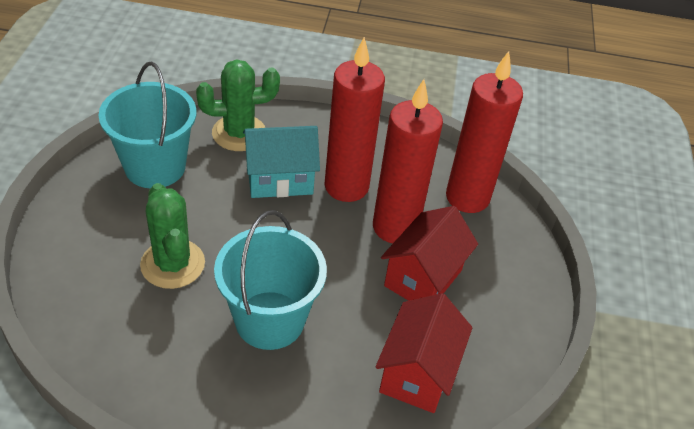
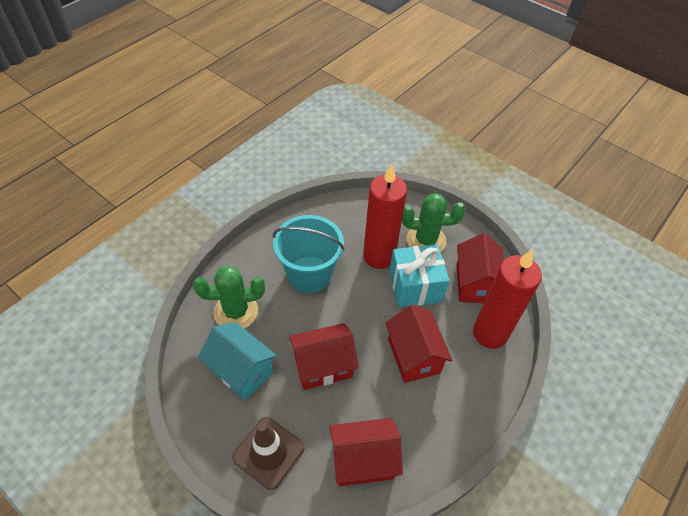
brown traffic cone: none = 0 -> [232,417,305,490] = 1
red candle: [325,37,385,202] [373,79,443,243] [446,51,523,213] = 3 -> [363,164,407,269] [473,249,542,349] = 2
red house: [375,293,472,413] [381,206,478,301] = 2 -> [289,323,359,390] [330,418,403,486] [385,305,453,383] [456,233,504,303] = 4
turquoise bucket: [98,62,196,188] [214,210,327,350] = 2 -> [273,215,345,293] = 1
turquoise gift: none = 0 -> [389,244,450,307] = 1

